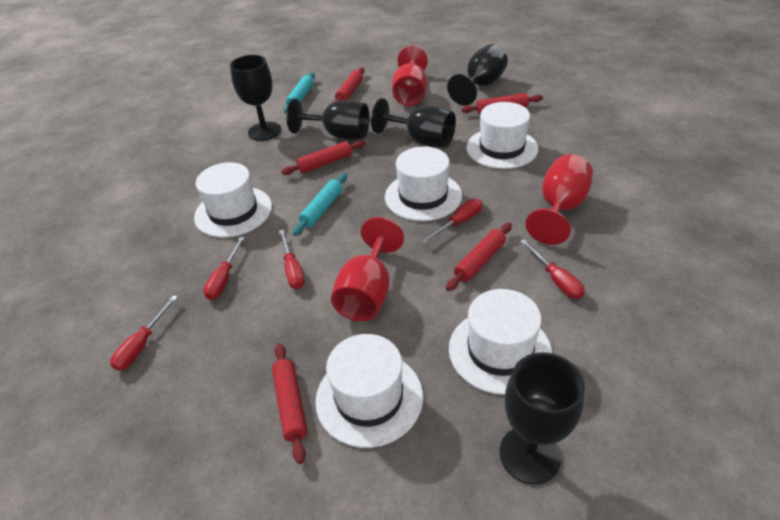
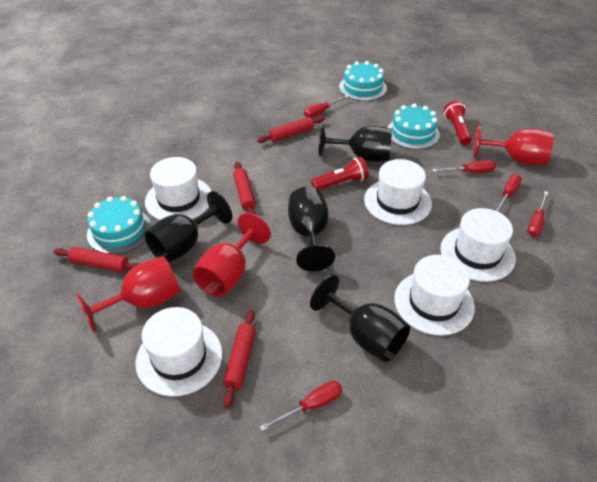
black goblet: [230,55,281,141] [286,98,369,140] [371,98,456,148] [447,44,508,105] [500,352,585,485] = 5 -> [145,191,232,263] [288,187,335,271] [310,274,410,362] [319,124,392,162] = 4
red flashlight: none = 0 -> [311,157,369,190] [444,101,472,145] = 2
red rolling pin: [272,343,308,464] [281,140,365,175] [334,67,364,102] [446,222,512,291] [461,93,543,114] = 5 -> [53,247,139,272] [223,310,256,408] [233,162,256,214] [257,116,325,143] = 4
turquoise cake: none = 0 -> [87,196,152,254] [339,61,387,101] [387,103,440,149] = 3
turquoise rolling pin: [284,72,315,113] [293,173,347,236] = 2 -> none = 0

